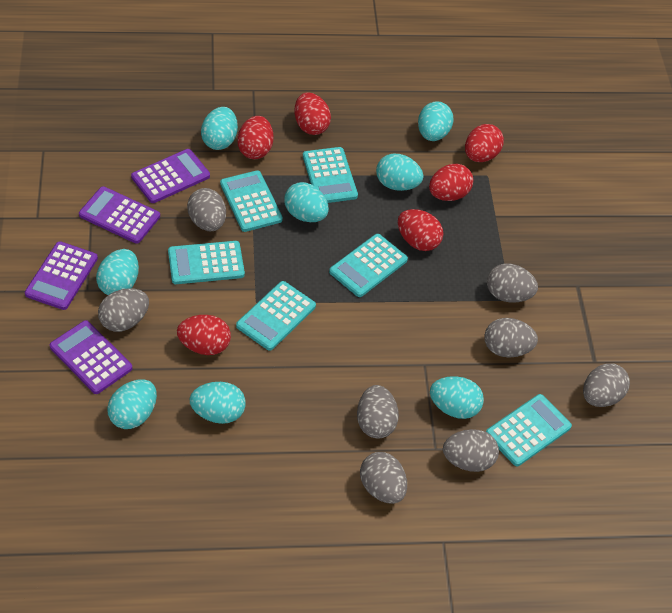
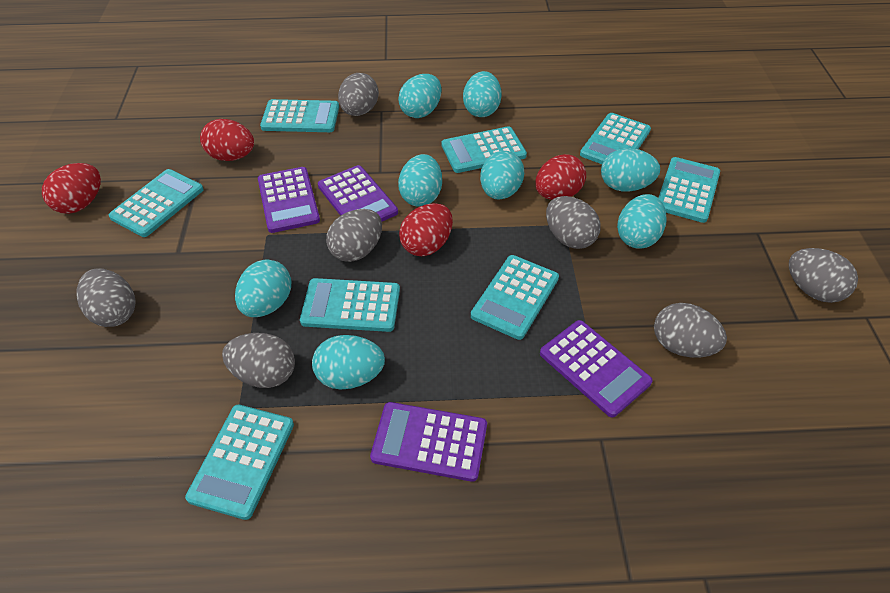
grey egg: [98,288,149,332] [187,188,226,231] [357,385,399,439] [360,452,407,504] [443,429,499,472] [484,318,538,357] [487,264,538,303] [583,363,630,407] = 8 -> [77,268,135,327] [222,333,295,388] [326,209,382,262] [338,73,379,116] [546,196,601,249] [654,303,727,357] [789,248,858,303] = 7
red egg: [177,315,231,355] [237,116,273,159] [295,92,331,135] [398,209,443,251] [429,164,473,201] [465,124,504,162] = 6 -> [42,163,101,214] [200,119,254,161] [399,203,453,256] [535,154,586,200] = 4
turquoise calculator: [168,241,245,284] [220,170,283,232] [236,281,316,351] [303,147,358,203] [329,234,408,297] [486,394,572,466] = 6 -> [109,169,204,237] [185,405,294,520] [260,99,339,132] [300,278,400,332] [441,126,527,173] [471,255,559,340] [580,113,651,164] [658,157,720,223] = 8

